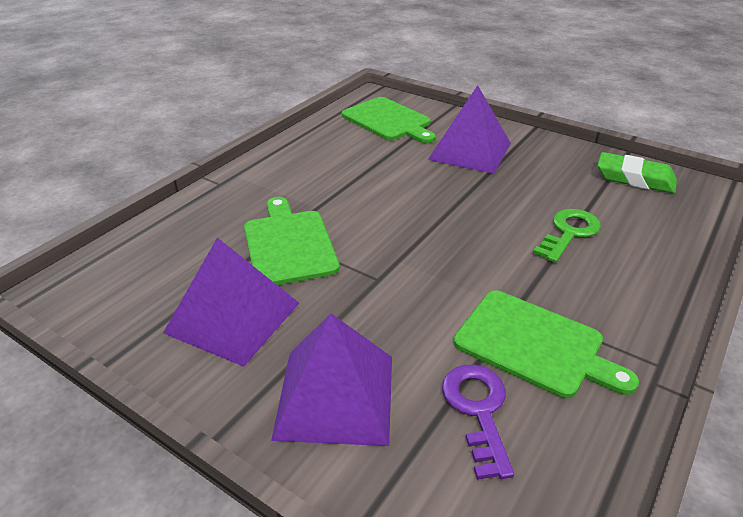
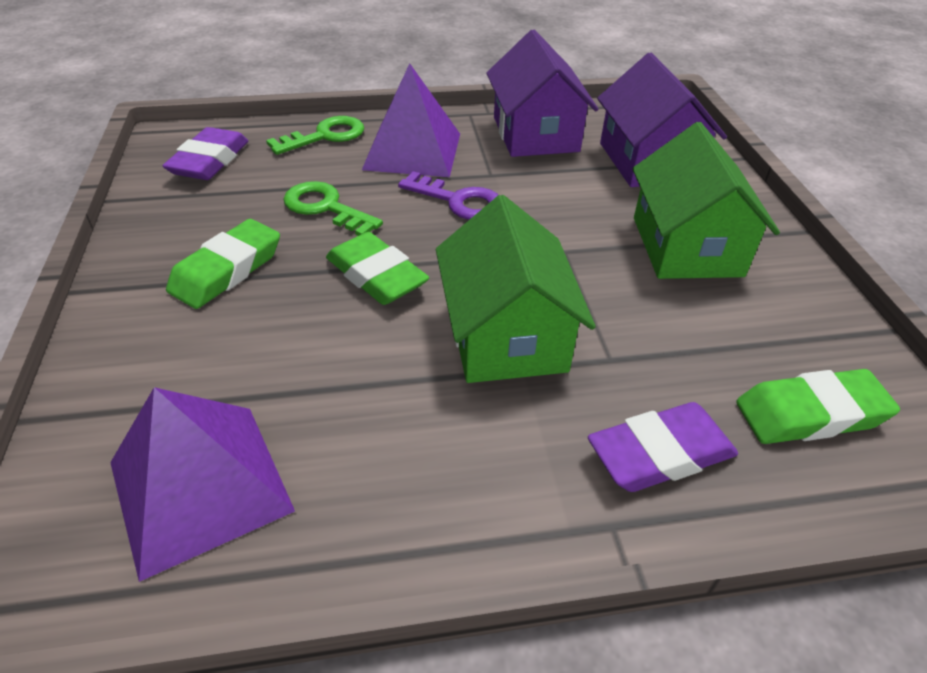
green cutting board: [244,197,340,285] [342,97,436,143] [453,291,639,398] = 3 -> none = 0
green eraser: [598,152,677,194] = 1 -> [166,219,280,309] [326,232,429,305] [736,369,900,444] = 3
green house: none = 0 -> [436,195,596,383] [632,122,780,279] = 2
green key: [533,209,601,263] = 1 -> [266,116,364,155] [283,181,383,236] = 2
purple eraser: none = 0 -> [162,127,248,180] [588,402,738,492] = 2
purple house: none = 0 -> [486,30,598,157] [597,53,727,187] = 2
purple pyramid: [163,238,299,367] [271,313,392,446] [428,85,511,174] = 3 -> [110,387,295,582] [362,63,460,177] = 2

